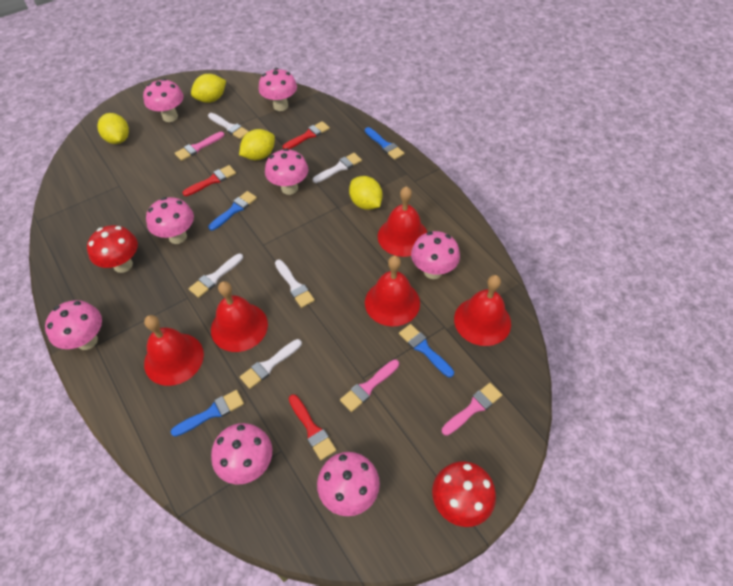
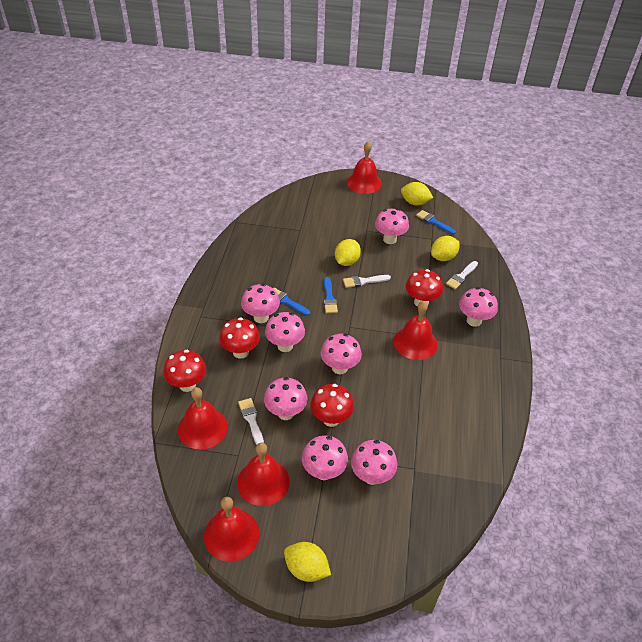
blue brush: [171,390,244,437] [208,191,257,231] [365,127,405,160] [399,324,454,377] = 4 -> [273,288,310,316] [324,277,338,313] [416,210,456,234] = 3
pink brush: [175,132,225,161] [340,359,399,412] [442,383,502,436] = 3 -> none = 0
red brush: [182,165,236,196] [283,121,330,149] [289,394,336,460] = 3 -> none = 0
red mushroom: [87,225,138,273] [432,461,496,527] = 2 -> [163,350,206,392] [219,318,260,359] [310,384,354,427] [406,269,443,307] = 4
white brush: [189,254,243,298] [208,113,249,139] [240,339,302,389] [275,260,315,308] [313,153,362,183] = 5 -> [238,398,264,445] [343,275,391,288] [446,261,478,289] = 3

